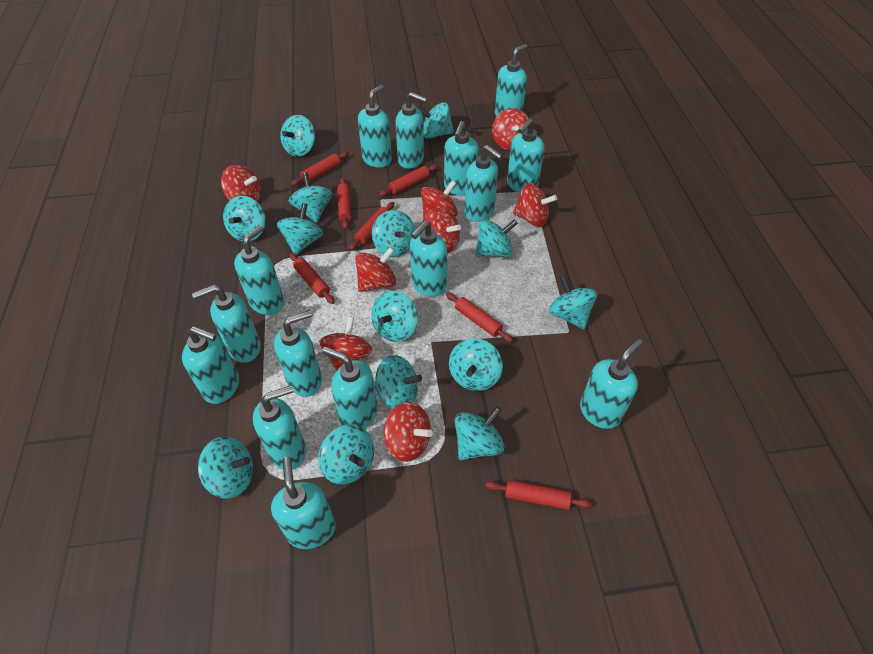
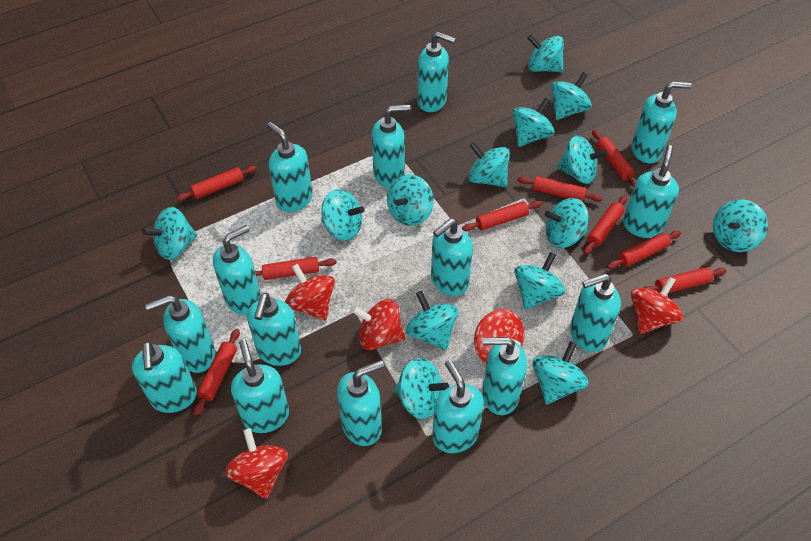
red rolling pin: [289,252,335,304] [291,151,349,186] [337,177,352,229] [349,202,395,250] [379,164,438,196] [446,292,513,342] [486,480,592,510] = 7 -> [176,166,257,201] [193,329,240,416] [255,257,337,280] [462,201,542,231] [517,176,602,202] [584,195,627,255] [592,130,637,187] [607,231,681,269] [644,267,727,293] = 9
red spinning top: [221,165,261,202] [319,316,373,371] [355,247,396,292] [384,402,433,462] [421,181,458,221] [424,208,461,254] [492,108,529,150] [513,183,557,227] = 8 -> [225,428,288,499] [285,264,335,321] [352,299,405,350] [474,309,524,363] [631,277,683,334] = 5

